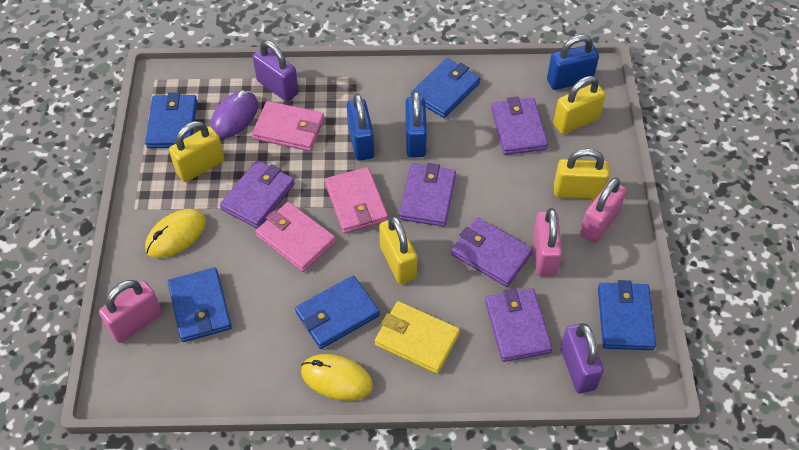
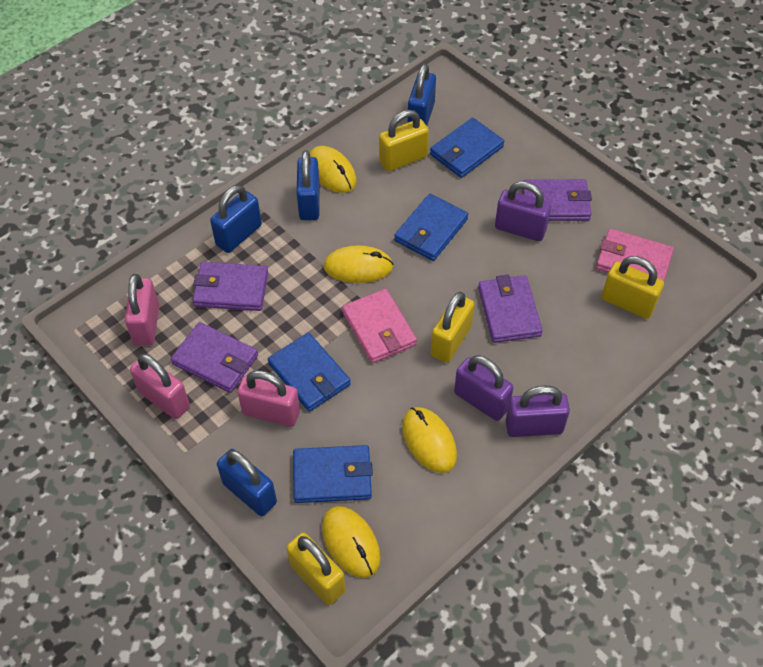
blue padlock: [347,94,374,161] [405,91,427,158] [547,35,599,90] = 3 -> [210,185,262,253] [217,449,277,516] [297,150,320,220] [407,64,436,126] = 4
blue wallet: [145,92,197,148] [168,268,232,342] [295,275,380,349] [411,58,480,118] [598,280,656,350] = 5 -> [268,333,351,412] [293,445,373,503] [394,194,468,261] [430,118,504,178] = 4
pink wallet: [252,101,324,151] [255,202,336,272] [325,167,388,234] = 3 -> [342,289,417,363] [596,229,674,281] = 2
purple mouse: [210,91,258,139] = 1 -> none = 0
purple padlock: [253,40,299,102] [560,323,604,393] = 2 -> [454,355,514,421] [495,181,551,241] [506,386,570,437] = 3
purple wallet: [220,160,295,228] [399,163,456,227] [451,217,533,287] [485,288,553,362] [491,97,548,155] = 5 -> [171,322,258,393] [193,262,268,311] [478,275,543,343] [522,179,592,221] = 4
yellow mouse: [145,209,206,258] [301,354,373,401] = 2 -> [310,146,357,193] [322,506,381,578] [324,245,394,283] [402,407,457,473] = 4
yellow wallet: [375,301,460,374] = 1 -> none = 0

